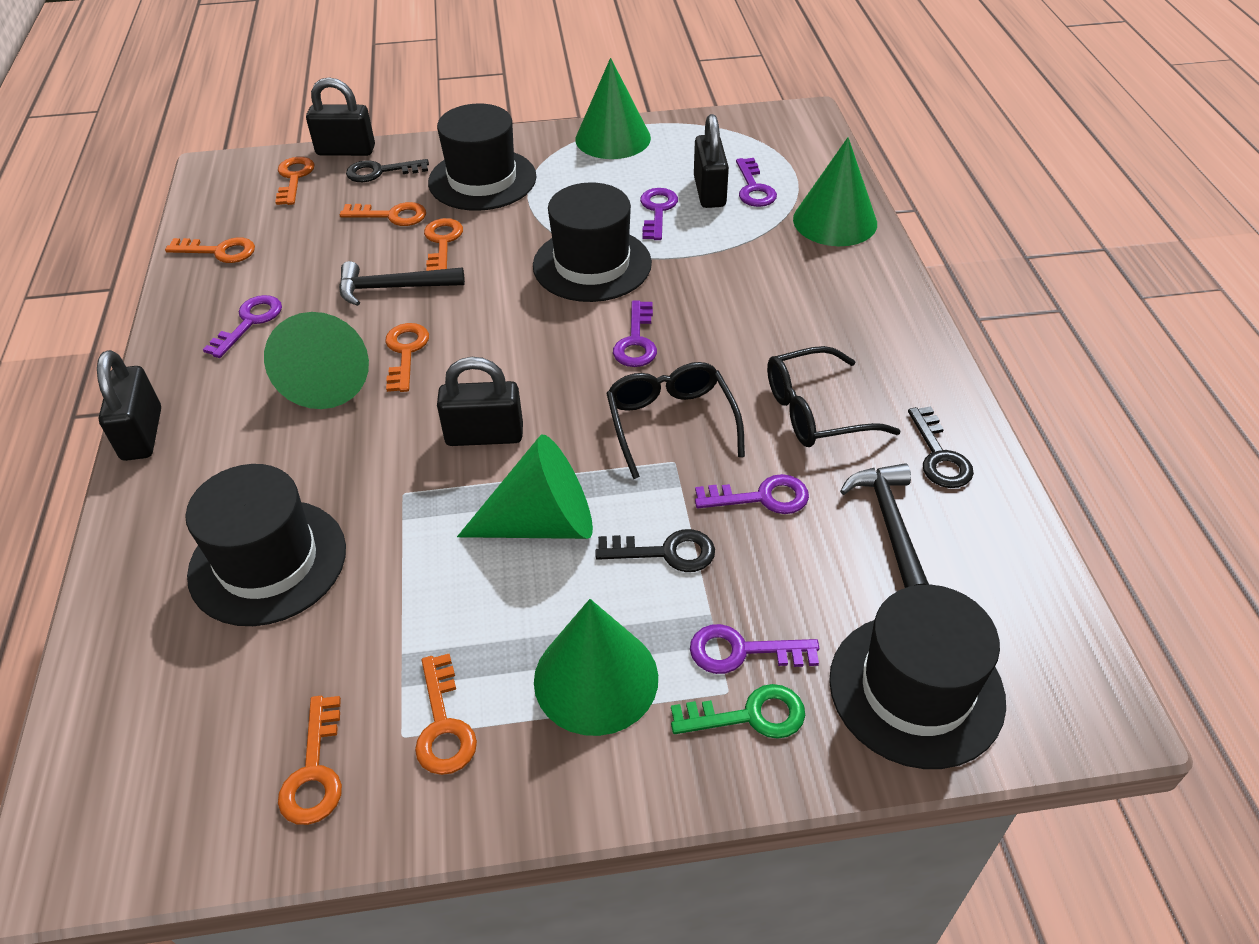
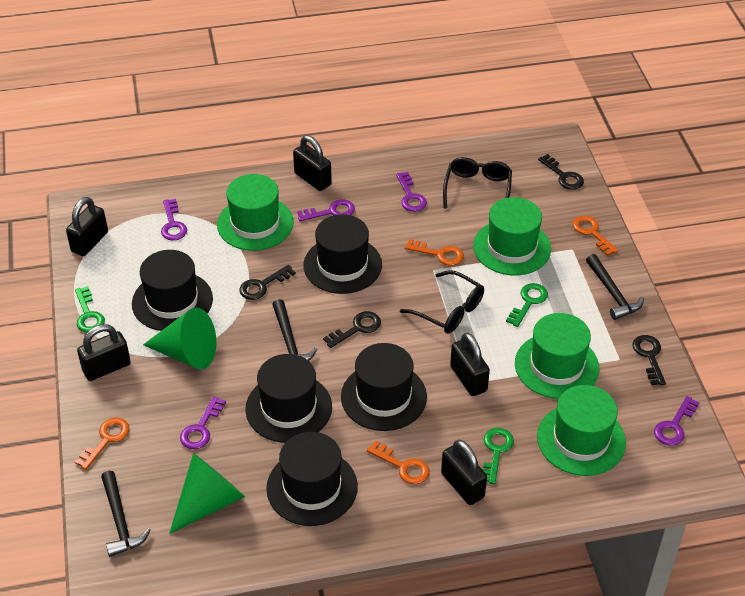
black hammer: [339,261,465,306] [840,463,929,588] = 2 -> [101,471,151,557] [272,299,317,361] [586,254,644,320] = 3
black hat: [185,464,346,626] [428,103,536,211] [533,182,652,302] [829,585,1006,769] = 4 -> [132,250,213,331] [245,354,332,443] [266,432,358,526] [303,214,382,294] [341,343,427,431] = 5
black key: [346,159,429,182] [595,529,715,572] [908,406,974,488] = 3 -> [239,265,296,300] [323,311,381,348] [538,154,584,190] [633,335,666,385] = 4
black padlock: [97,350,161,461] [306,77,375,156] [437,357,523,446] [694,114,729,208] = 4 -> [66,197,108,256] [77,324,131,381] [293,135,332,191] [441,440,487,505] [450,333,490,396] = 5
green cone: [264,312,369,409] [457,435,593,539] [534,599,658,736] [575,58,651,159] [793,137,877,246] = 5 -> [143,307,216,369] [169,453,245,534] = 2
green hat: none = 0 -> [217,174,294,251] [473,197,551,275] [515,313,599,399] [537,385,626,476] = 4
green key: [671,684,805,739] = 1 -> [75,286,105,333] [482,428,514,484] [506,283,548,327] = 3
orange key: [165,237,255,263] [275,157,315,205] [278,696,342,825] [340,202,426,226] [385,323,429,392] [415,653,477,775] [424,218,463,271] = 7 -> [75,418,130,470] [367,441,430,485] [405,239,464,266] [573,216,618,256] = 4
purple key: [203,295,282,358] [613,300,657,367] [640,188,678,240] [690,624,819,674] [695,474,809,514] [736,158,777,207] = 6 -> [161,199,187,241] [180,396,226,449] [297,199,355,221] [396,172,427,212] [654,396,700,445] = 5

